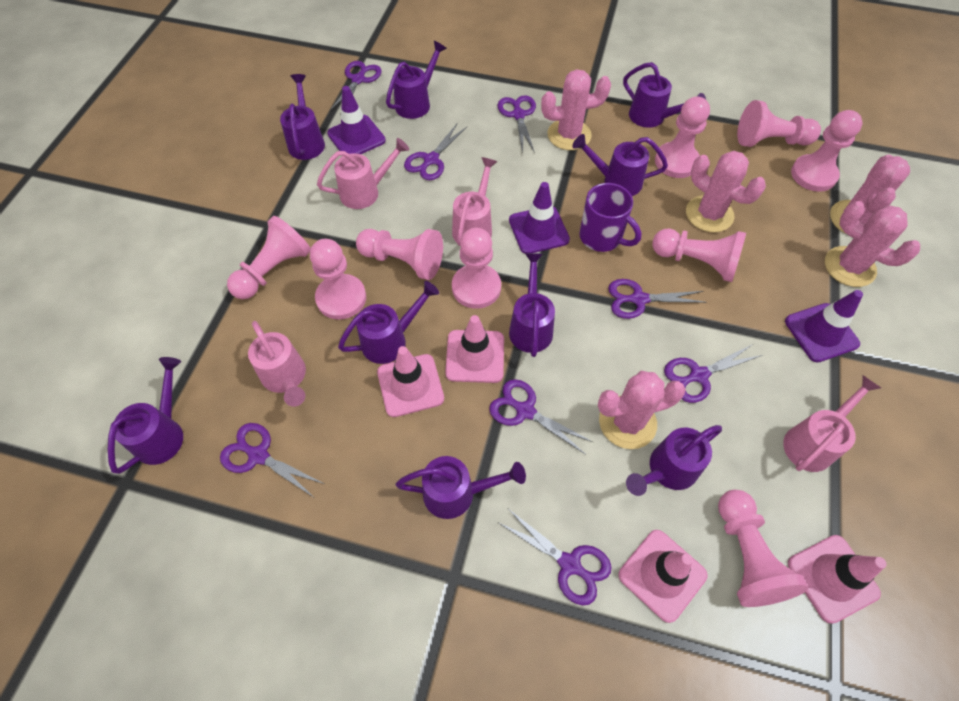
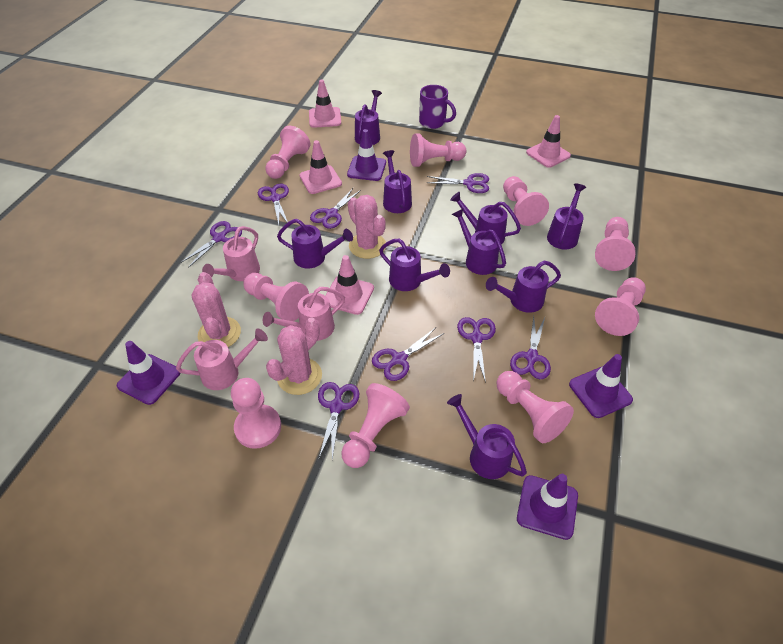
pink cactus: [541,69,611,150] [598,371,686,449] [686,151,766,232] [825,201,920,287] [830,155,910,234] = 5 -> [192,272,241,347] [266,318,322,395] [348,195,386,259] = 3
pink watering can: [248,321,306,407] [317,138,409,209] [452,157,498,246] [783,375,881,472] = 4 -> [176,329,268,390] [202,226,260,281] [263,287,345,341] = 3
purple traffic cone: [327,86,386,154] [509,182,570,254] [785,290,863,363] = 3 -> [117,341,180,405] [347,129,386,181] [517,474,578,540] [569,354,633,418] = 4

